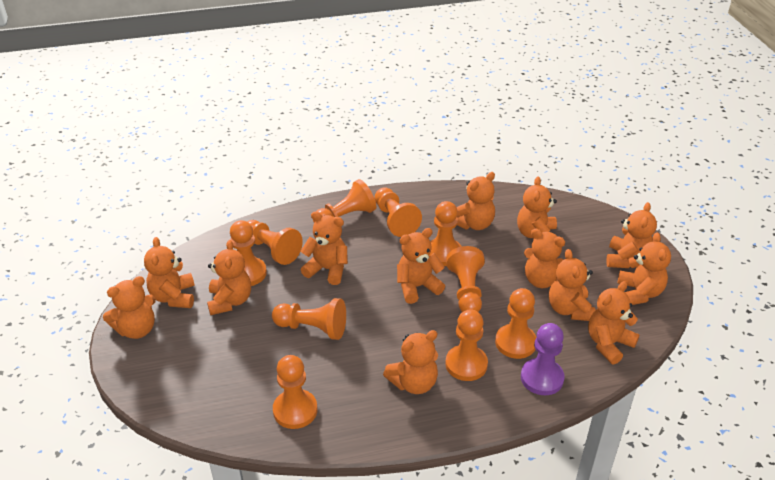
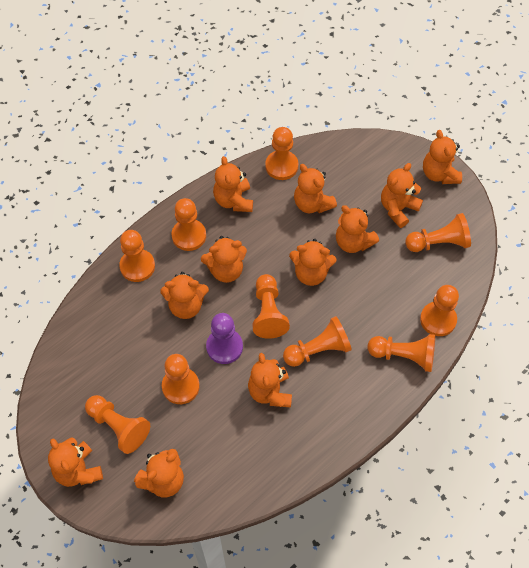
orange teddy bear: [103,276,156,339] [144,237,195,308] [207,240,251,315] [301,211,348,285] [383,330,438,394] [397,228,445,304] [457,172,495,230] [517,176,557,240] [524,228,565,288] [549,249,595,321] [588,281,640,365] [606,202,657,268] [617,232,671,305] = 13 -> [48,438,103,487] [134,449,184,498] [160,272,209,319] [201,236,247,283] [213,156,253,212] [248,353,292,407] [289,239,337,286] [294,164,337,213] [336,205,379,253] [381,163,423,228] [423,130,462,184] = 11

